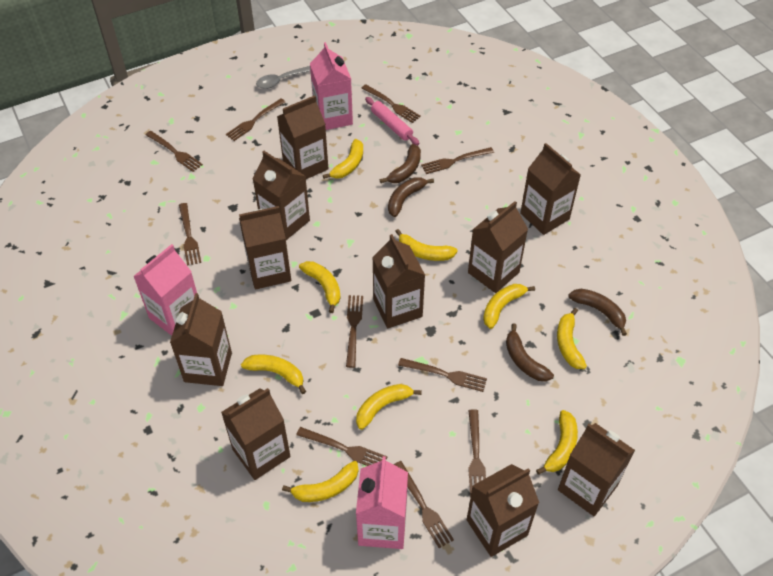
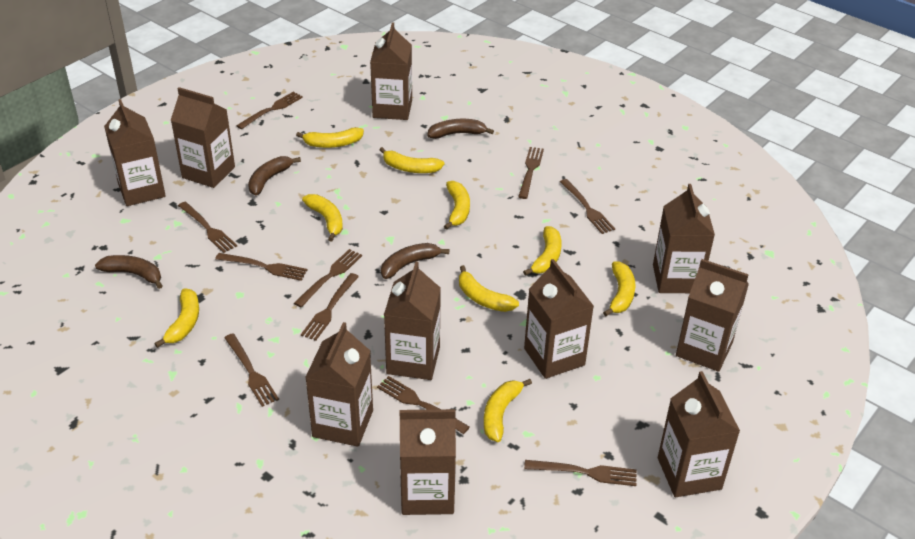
grey spoon: [256,66,310,89] = 1 -> none = 0
pink carton: [133,244,197,336] [310,42,353,130] [356,456,408,549] = 3 -> none = 0
pink rolling pin: [365,97,419,145] = 1 -> none = 0

